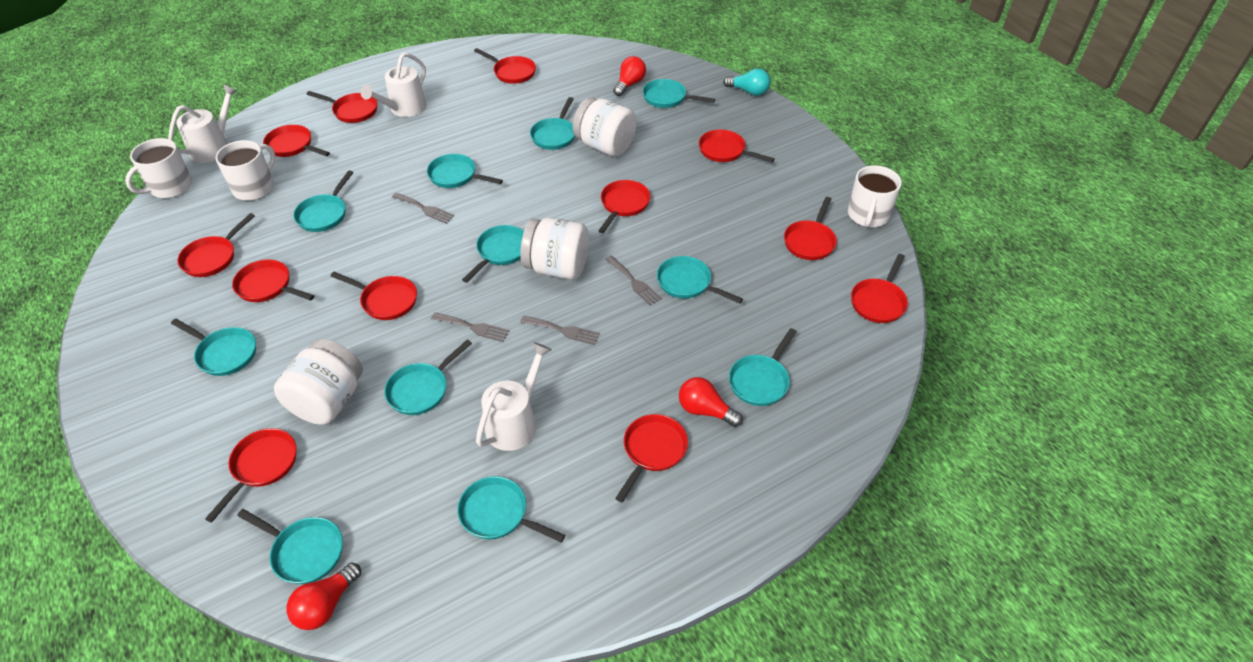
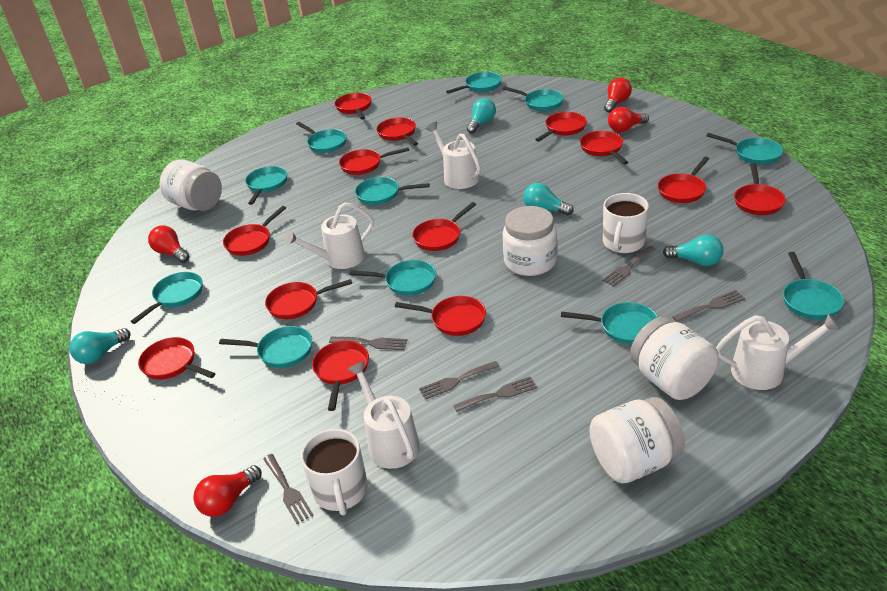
grey fork: [392,193,454,224] [431,312,509,342] [520,315,600,345] [605,255,662,306] = 4 -> [263,454,313,524] [329,337,407,350] [419,361,500,400] [453,377,537,412] [602,246,656,287] [672,290,745,322] = 6
red light bulb: [287,562,361,630] [613,56,646,96] [679,377,743,427] = 3 -> [148,225,189,263] [193,465,262,517] [604,78,632,113] [608,107,649,132] = 4
red pan: [177,213,255,277] [205,428,296,522] [232,259,314,302] [263,125,330,157] [307,91,377,123] [331,272,417,320] [474,48,536,84] [598,180,651,233] [615,414,688,502] [699,129,775,163] [784,197,837,260] [851,254,908,323] = 12 -> [138,337,216,380] [223,206,286,256] [265,279,352,319] [312,341,369,411] [335,93,371,120] [339,147,409,175] [377,117,418,146] [395,296,486,336] [412,202,476,251] [535,112,587,142] [580,131,628,164] [658,157,709,203] [734,163,786,215] = 13
turquoise light bulb: [723,68,770,96] = 1 -> [69,328,131,364] [467,98,496,134] [523,183,574,215] [663,235,724,266] = 4
white jar: [274,339,363,425] [520,218,589,280] [573,97,636,157] = 3 -> [160,159,222,211] [502,206,557,276] [590,397,685,483] [630,317,719,400] = 4
white mug: [125,138,192,198] [216,140,276,201] [848,165,902,227] = 3 -> [301,429,368,515] [603,193,649,253] = 2
white watering can: [168,84,238,163] [361,52,426,117] [476,342,552,451] = 3 -> [284,202,374,269] [347,361,420,469] [426,122,481,189] [716,313,841,390] = 4

